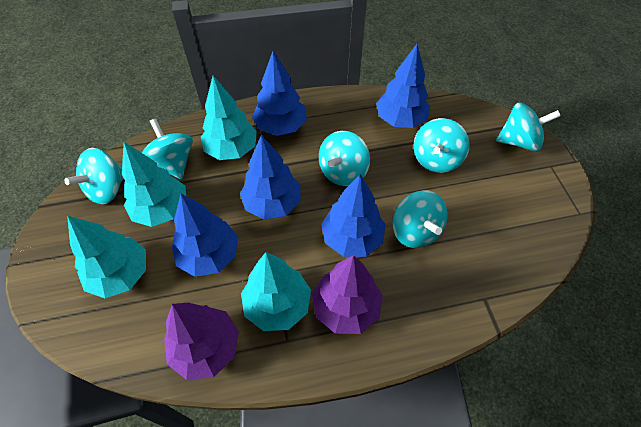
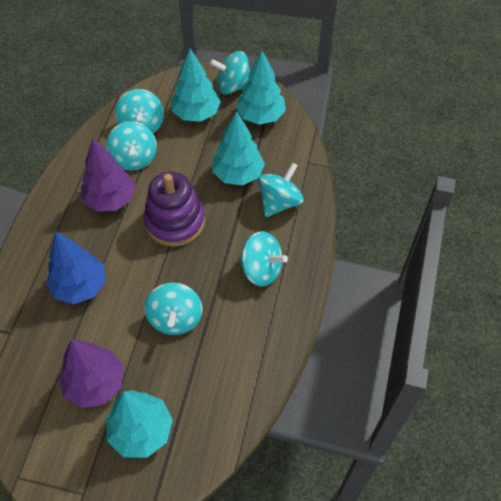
blue tree: [172,194,238,277] [240,134,301,220] [252,51,307,136] [321,174,385,257] [376,44,430,128] = 5 -> [46,232,106,304] = 1
purple stacking toy: none = 0 -> [144,172,205,247] = 1

